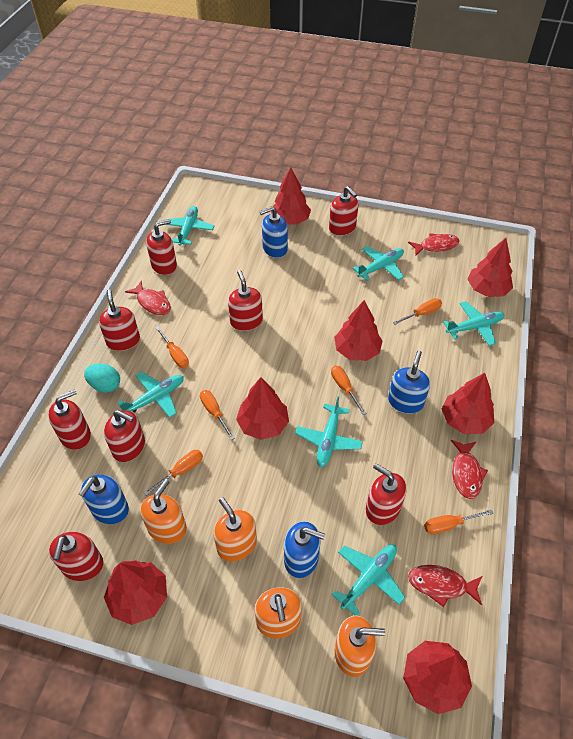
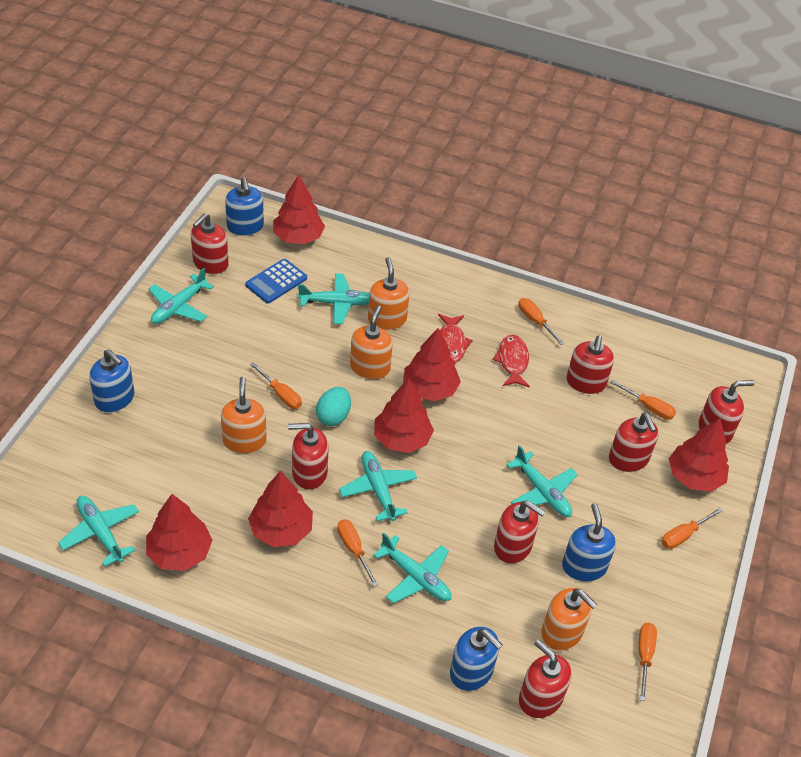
blue calculator: none = 0 -> [245,259,307,304] = 1
red fish: [125,281,171,315] [408,233,459,256] [408,565,482,607] [451,440,488,499] = 4 -> [438,314,473,363] [492,335,530,387] = 2
red soap dispenser: [48,389,91,450] [49,532,103,581] [99,289,140,351] [104,410,145,462] [146,219,177,275] [228,270,263,331] [329,186,358,236] [366,463,407,525] = 8 -> [191,213,229,274] [288,423,329,490] [494,500,546,564] [519,639,572,718] [567,335,614,394] [609,413,659,472] [699,380,755,444] = 7
red tree: [104,560,167,625] [236,377,289,440] [271,167,311,225] [334,300,383,361] [403,641,472,714] [442,373,494,434] [467,238,513,297] = 7 -> [146,494,212,571] [248,471,313,547] [273,174,325,244] [374,379,434,453] [403,328,461,401] [669,418,729,492] = 6

